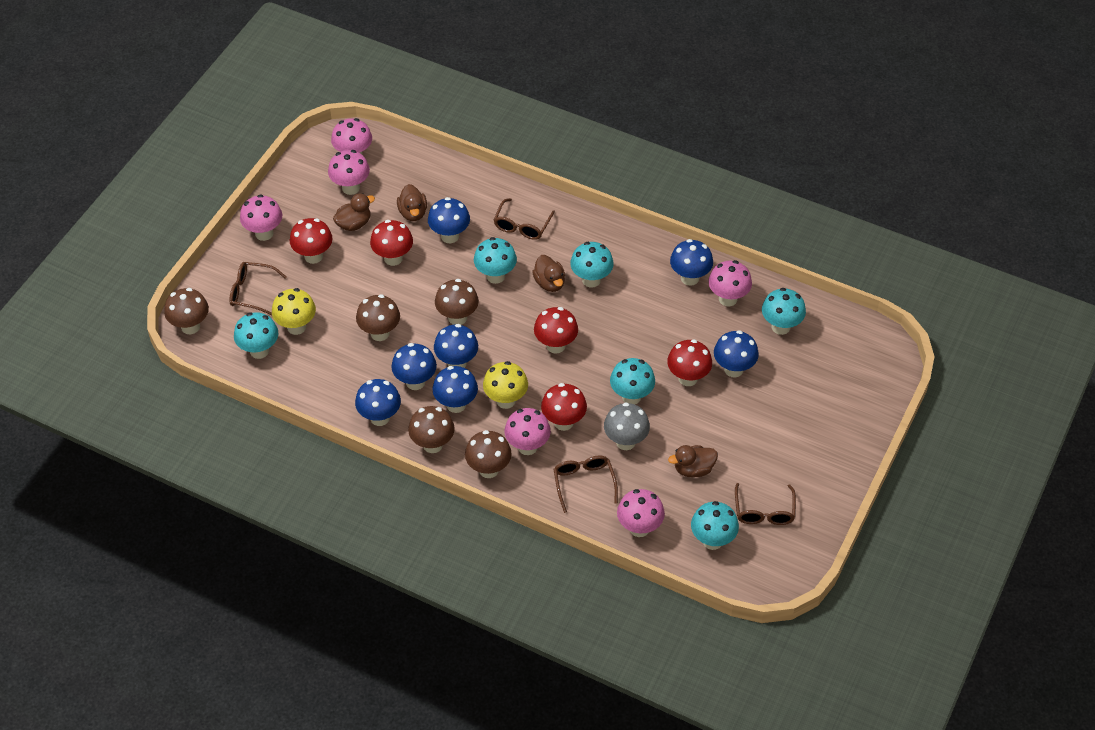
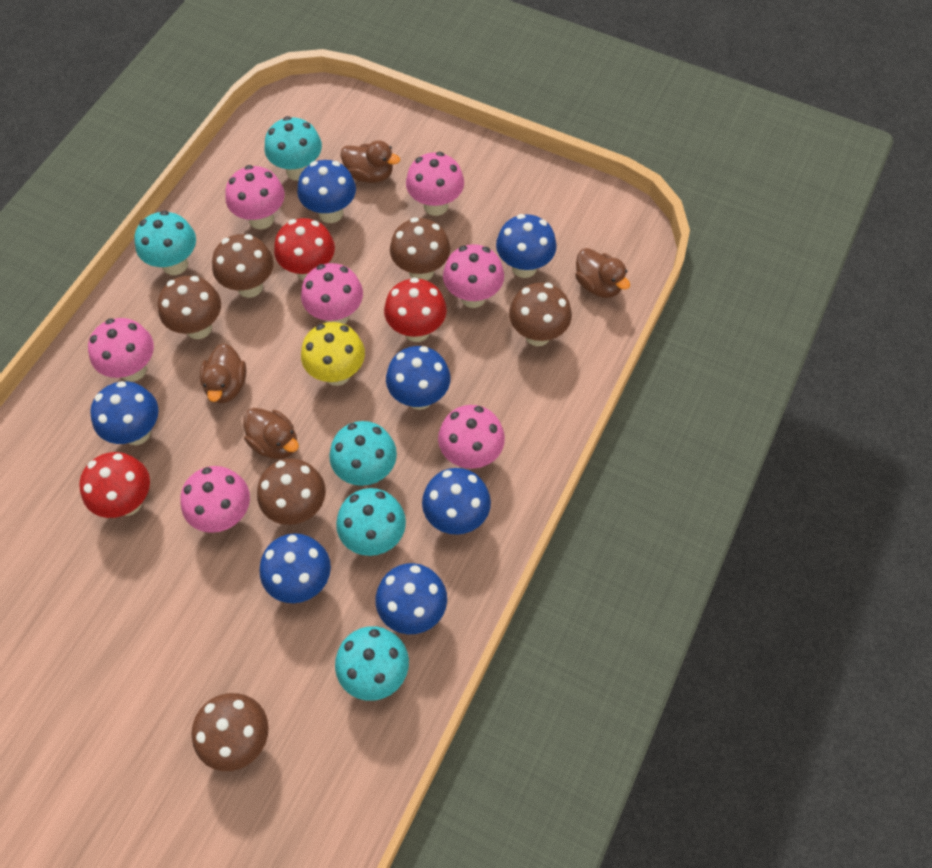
brown glasses: [229,262,287,315] [494,198,555,240] [553,455,618,513] [735,483,796,525] = 4 -> none = 0
brown mushroom: [164,288,209,334] [356,294,400,341] [408,406,455,453] [435,279,479,325] [465,430,512,478] = 5 -> [158,276,221,339] [192,693,269,771] [212,234,274,298] [257,458,326,525] [390,217,450,281] [509,283,572,346] = 6
grey mushroom: [604,402,650,450] = 1 -> none = 0
pink mushroom: [240,194,282,241] [328,150,370,195] [331,118,372,155] [504,408,551,455] [617,489,665,537] [708,260,752,307] = 6 -> [88,318,154,382] [180,466,250,533] [225,165,285,230] [301,263,363,324] [406,152,464,216] [438,405,505,469] [443,244,504,308] = 7
red mushroom: [290,218,333,264] [370,220,413,266] [534,307,578,354] [541,383,587,431] [667,339,712,386] = 5 -> [79,452,150,518] [274,218,335,281] [384,277,447,342] = 3
turquoise mushroom: [234,312,278,359] [474,237,517,284] [570,242,614,288] [610,358,655,404] [691,501,739,550] [762,288,806,335] = 6 -> [135,211,196,275] [265,116,322,181] [329,421,397,486] [335,626,409,701] [336,488,406,556] = 5
yellow mushroom: [272,288,316,335] [483,361,528,409] = 2 -> [301,322,365,386] = 1

